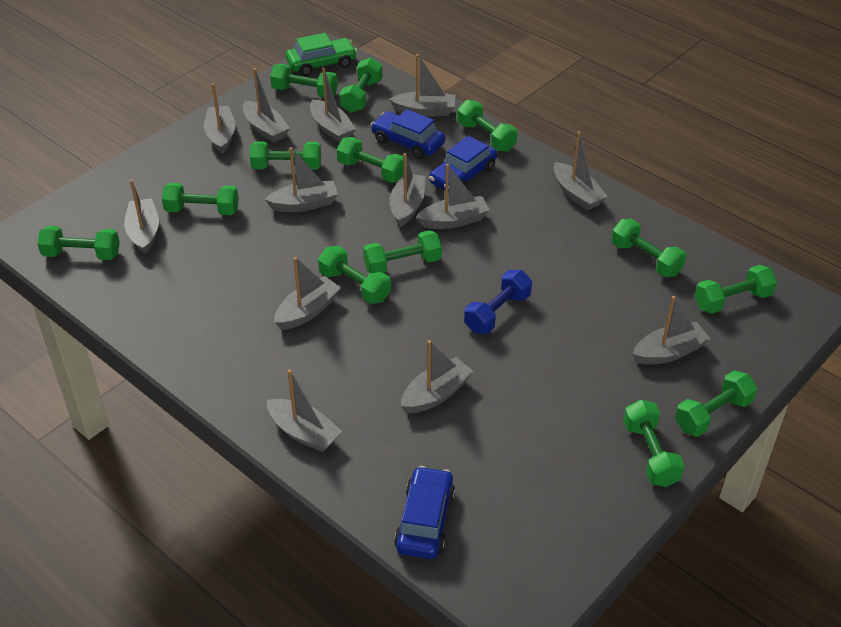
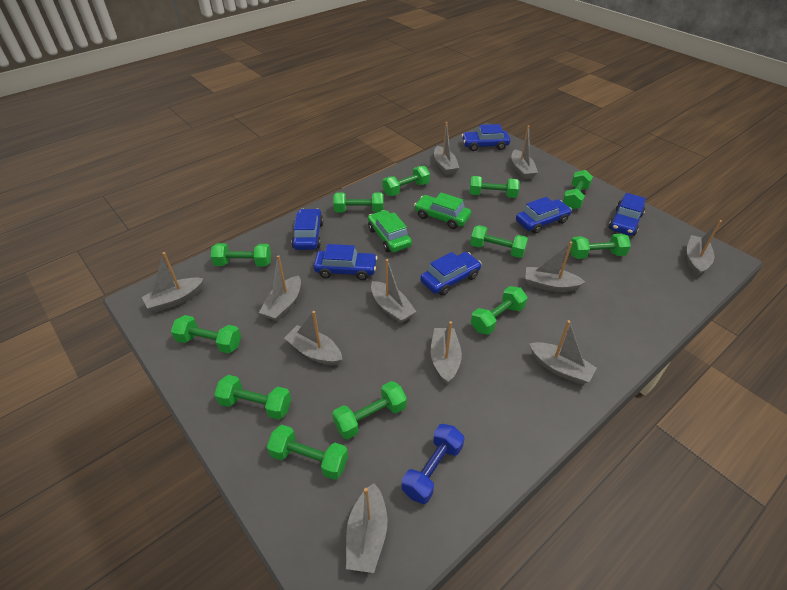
blue car: [371,109,445,159] [394,466,455,559] [429,135,497,192] = 3 -> [292,209,323,250] [314,244,377,280] [420,252,482,296] [462,124,510,151] [516,197,572,234] [609,193,646,236] = 6
green car: [286,33,357,76] = 1 -> [368,210,412,252] [414,193,471,229] = 2
green dumbbell: [37,226,120,260] [162,183,239,215] [250,141,321,170] [270,64,338,97] [318,246,391,304] [337,137,404,183] [340,58,383,113] [363,230,442,273] [457,100,518,152] [611,219,687,277] [623,399,685,487] [675,371,758,437] [695,265,777,314] = 13 -> [171,315,241,354] [211,243,271,267] [214,375,291,420] [267,425,348,480] [332,381,407,439] [333,193,384,212] [383,166,430,196] [469,176,520,198] [470,225,528,258] [471,286,528,335] [563,170,593,209] [570,234,631,259] = 12
grey boat: [124,180,159,255] [204,83,235,154] [243,68,290,143] [265,147,338,212] [267,369,342,453] [274,257,341,330] [310,67,356,143] [389,54,455,117] [389,153,426,227] [401,340,474,413] [416,164,490,229] [554,131,608,211] [633,296,710,365] = 13 -> [142,252,204,312] [259,255,301,321] [284,311,342,366] [346,483,387,573] [371,259,416,324] [431,321,462,384] [434,122,459,175] [512,125,538,180] [525,242,585,292] [529,320,597,384] [687,220,722,276] = 11

